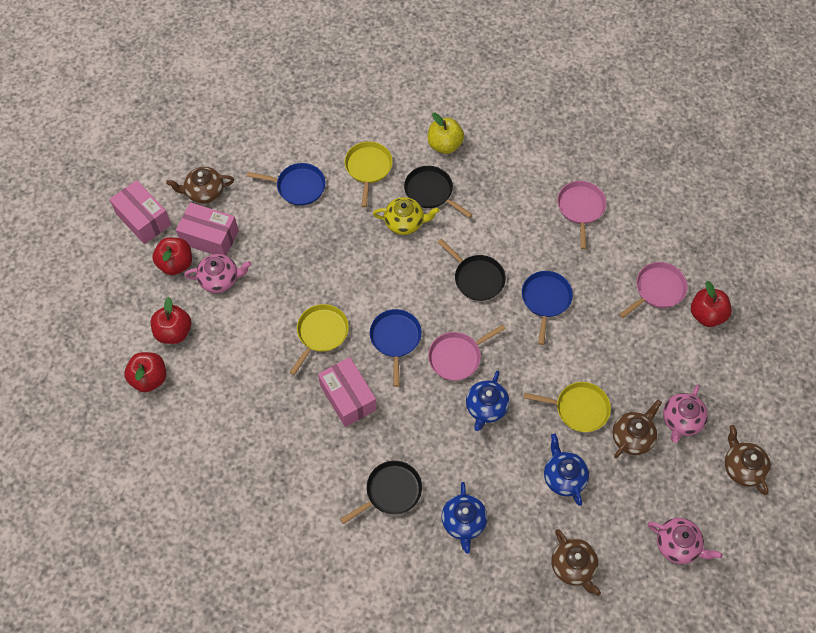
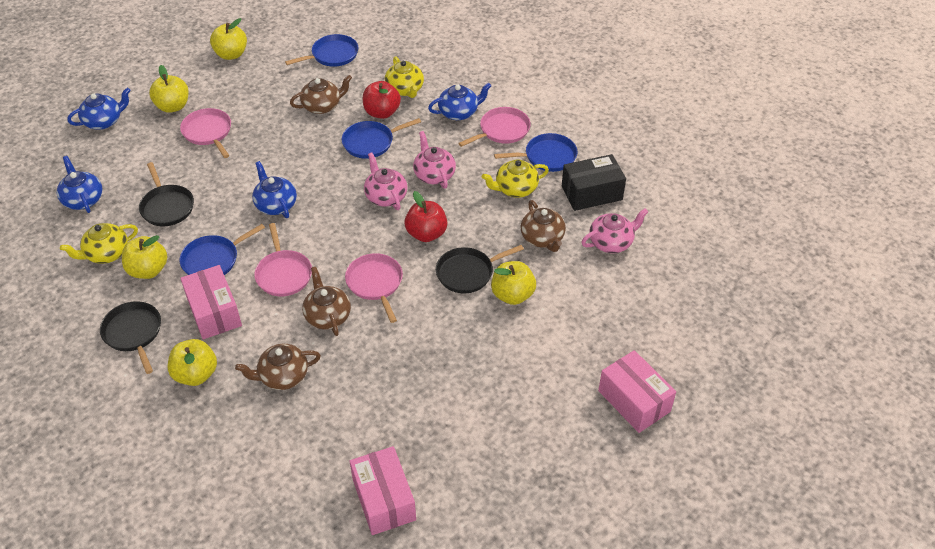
black box: none = 0 -> [562,154,626,211] = 1
blue pan: [247,163,326,206] [370,309,422,387] [522,271,573,345] = 3 -> [179,224,265,275] [285,34,358,67] [341,118,421,159] [494,133,577,172] = 4
blue teapot: [441,482,487,554] [466,371,509,431] [544,434,589,506] = 3 -> [57,156,103,213] [67,88,131,129] [252,161,297,218] [428,83,491,120] = 4
pink pan: [428,324,506,381] [557,181,607,249] [619,262,688,318] = 3 -> [180,108,231,158] [254,223,312,296] [345,253,403,323] [458,107,531,147] = 4
red apple: [124,352,166,392] [151,297,191,344] [153,237,192,275] [691,281,732,327] = 4 -> [363,81,401,119] [404,191,447,242] = 2
yellow apple: [428,113,464,154] = 1 -> [122,235,167,279] [149,65,189,113] [168,339,217,386] [210,18,247,60] [491,261,536,305] = 5
yellow pan: [289,304,349,375] [345,141,393,207] [524,382,611,432] = 3 -> none = 0
yellow teapot: [373,197,440,235] = 1 -> [60,223,138,264] [385,56,424,98] [482,159,549,198] = 3

